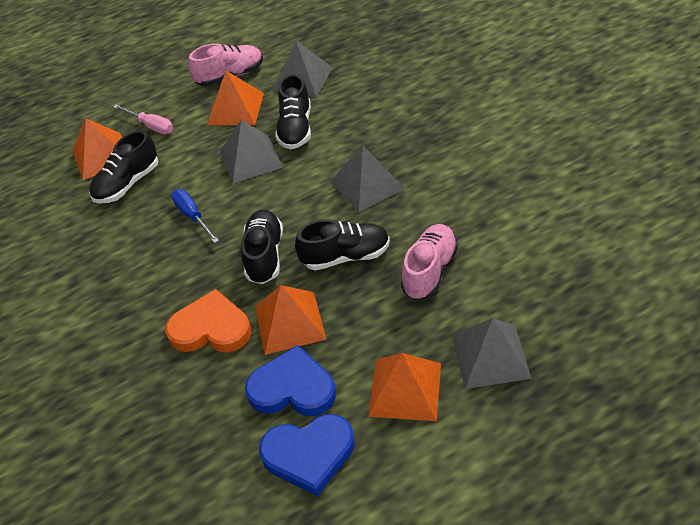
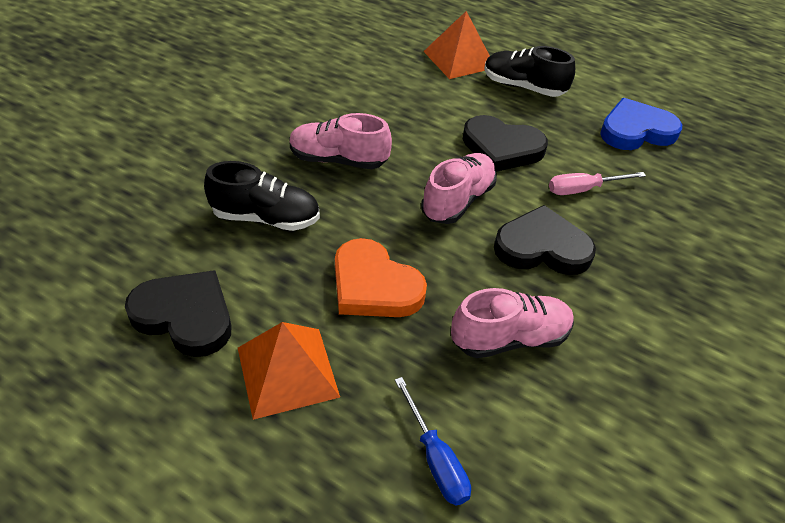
black heart: none = 0 -> [125,270,232,357] [463,115,548,172] [494,205,596,275] = 3
black shoe: [89,130,158,204] [241,210,283,284] [275,74,311,149] [295,220,390,270] = 4 -> [204,161,320,231] [484,46,575,97] = 2
blue heart: [245,345,336,416] [259,414,355,496] = 2 -> [600,98,682,150] = 1
grey pyramid: [220,120,283,183] [272,41,333,97] [331,145,405,212] [452,318,532,389] = 4 -> none = 0
orange pyramid: [72,118,122,180] [207,71,264,125] [255,285,327,355] [368,353,441,421] = 4 -> [238,322,340,420] [423,11,490,79] = 2
pink shoe: [188,43,263,86] [401,224,458,300] = 2 -> [289,113,392,169] [421,153,497,224] [451,288,574,358] = 3

